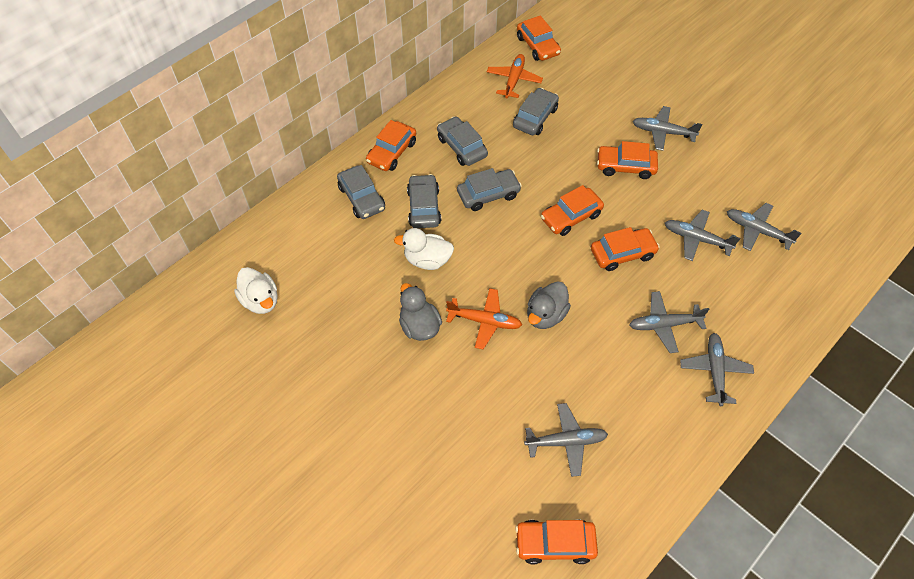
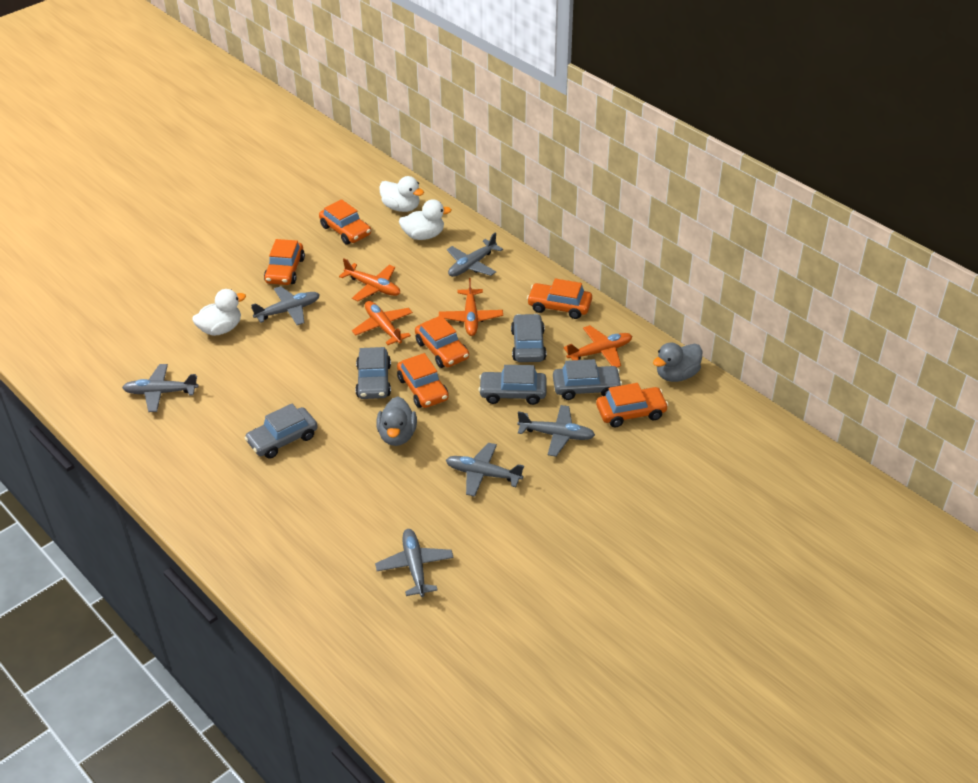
orange plane: [446,288,522,349] [487,54,543,99] = 2 -> [339,258,400,301] [352,301,413,345] [439,278,503,336] [563,325,632,367] = 4
white duck: [234,267,278,314] [394,228,454,270] = 2 -> [192,289,246,336] [379,176,424,212] [399,199,452,240] = 3

